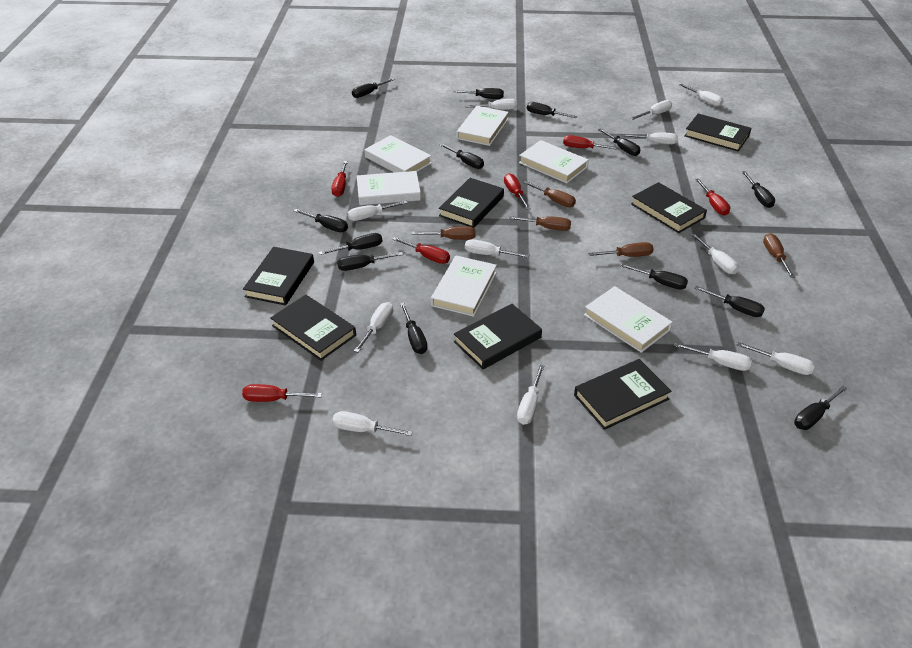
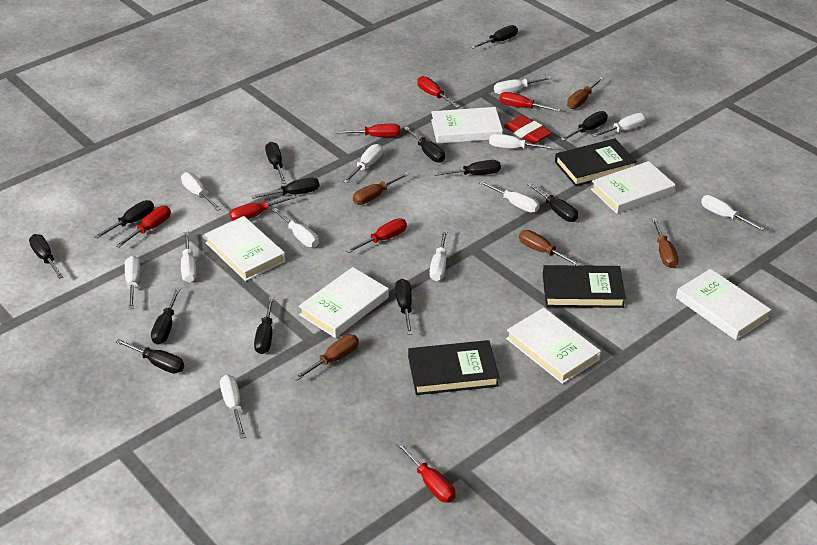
black book: [243,247,314,305] [270,295,356,361] [439,178,504,228] [454,304,542,369] [574,359,671,430] [631,182,707,233] [684,113,751,152] = 7 -> [408,340,499,395] [543,265,626,308] [555,138,637,186] = 3
red eraser: none = 0 -> [504,115,552,144] = 1
red screwdriver: [242,384,322,402] [331,161,348,197] [392,237,450,264] [504,173,531,210] [563,135,619,150] [695,179,730,216] = 6 -> [116,206,171,247] [229,195,296,221] [336,124,400,137] [346,218,407,253] [396,441,455,503] [417,76,460,108] [500,92,561,112] = 7

